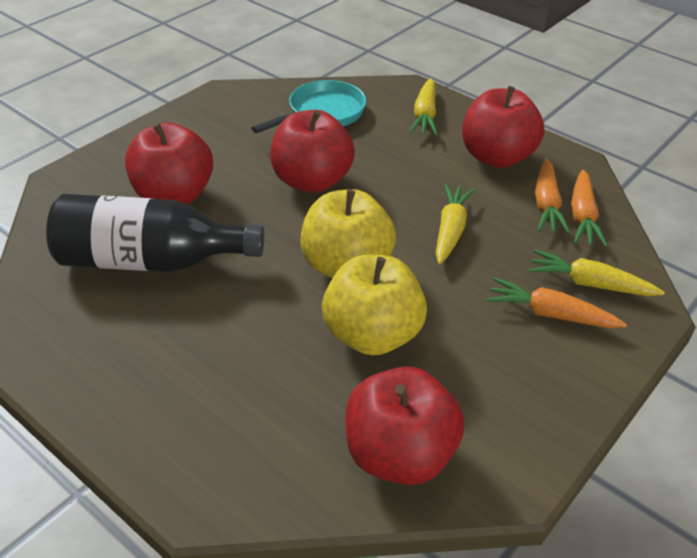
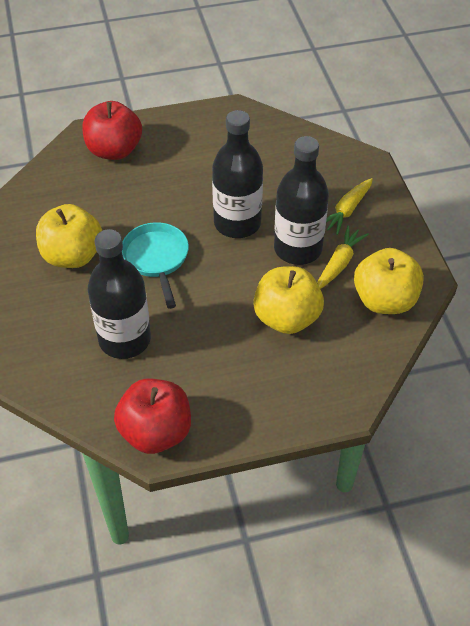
black bottle: [46,194,264,272] = 1 -> [88,229,151,359] [212,110,263,238] [274,136,329,265] = 3
orange carrot: [486,277,627,328] [535,159,570,234] [571,169,608,247] = 3 -> none = 0
red apple: [125,122,213,205] [270,110,355,193] [345,366,464,485] [462,86,544,168] = 4 -> [82,101,142,160] [114,379,191,454] = 2
yellow apple: [301,189,396,278] [322,255,427,356] = 2 -> [36,204,102,268] [253,266,324,334] [354,248,424,314] = 3
yellow carrot: [409,78,438,135] [436,184,475,264] [528,249,665,296] = 3 -> [317,225,369,289] [326,178,373,235] = 2

